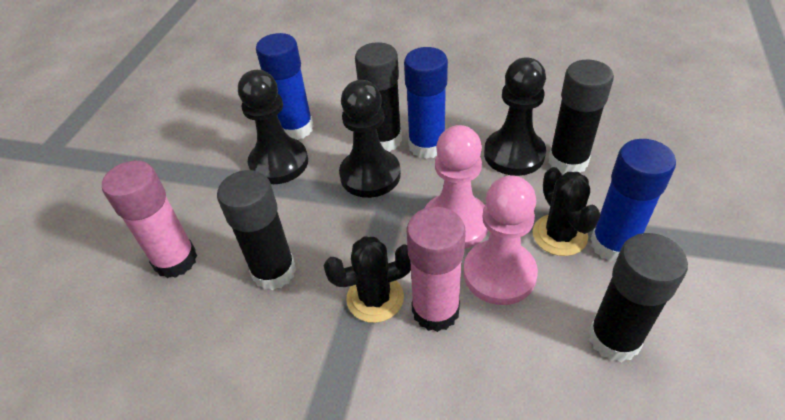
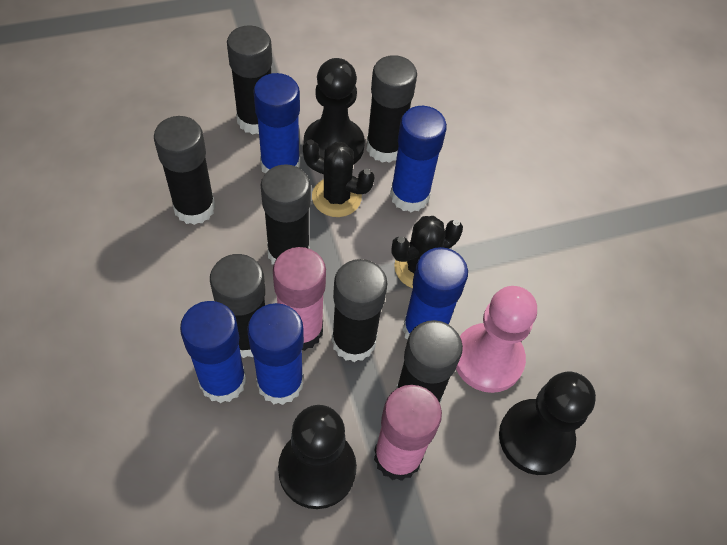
black glue stick: [217,170,296,290] [355,42,402,152] [549,60,614,174] [588,233,688,362] = 4 -> [154,116,215,225] [210,254,265,358] [227,25,272,135] [261,164,311,265] [332,259,387,362] [366,55,417,163] [396,320,463,403] = 7
blue glue stick: [256,33,314,140] [404,47,448,159] [591,139,676,262] = 3 -> [180,301,246,403] [247,303,304,405] [253,73,300,173] [390,106,447,212] [403,247,468,340] = 5
pink pawn: [424,125,488,249] [464,176,538,305] = 2 -> [456,286,537,393] = 1

